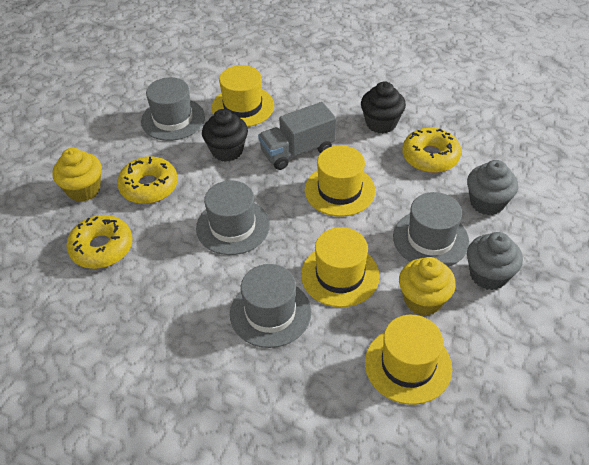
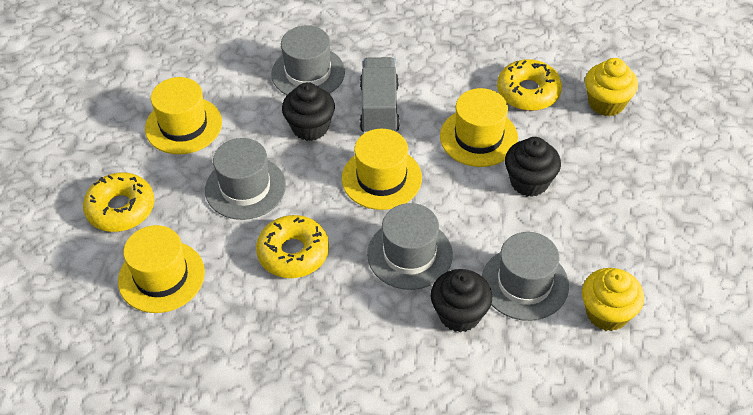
black cupcake: [202,109,248,162] [361,82,406,134] = 2 -> [282,82,335,141] [431,269,492,332] [505,137,561,197] = 3
grey cupcake: [467,160,518,215] [467,232,523,290] = 2 -> none = 0

